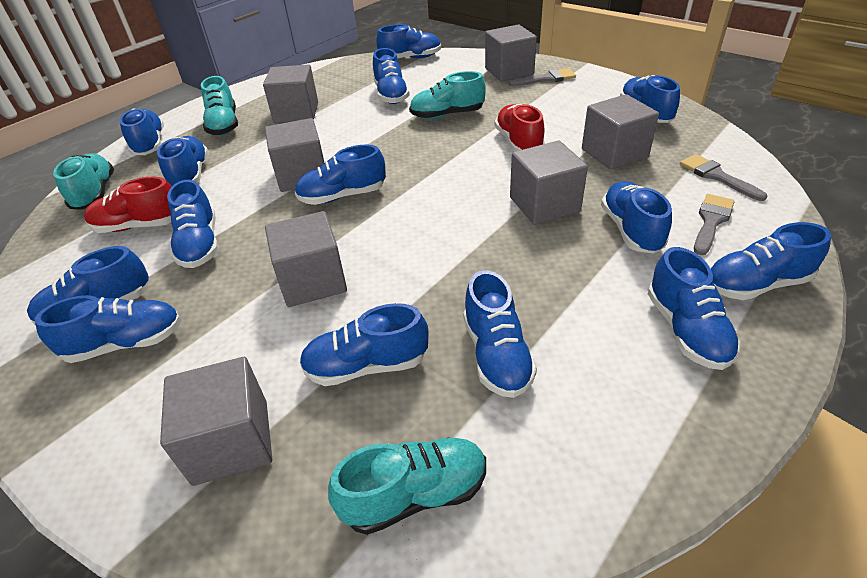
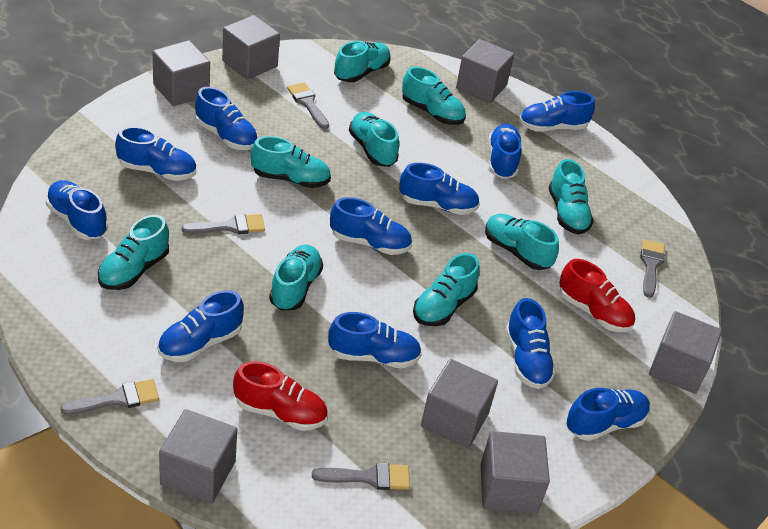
blue shoe: [27,246,149,326] [35,295,181,363] [119,108,164,155] [157,136,209,186] [167,180,219,268] [295,145,386,205] [300,303,428,386] [373,48,410,104] [376,24,441,58] [463,270,537,398] [601,181,672,254] [620,75,680,123] [648,247,740,370] [710,222,831,300] = 14 -> [46,180,108,240] [115,126,196,181] [158,290,244,362] [195,87,258,150] [328,312,422,368] [330,197,412,255] [399,163,480,215] [488,124,522,179] [505,298,556,389] [519,91,595,132] [567,388,650,441] = 11
grey brush: [509,68,576,86] [680,154,767,201] [694,194,735,255] = 3 -> [60,379,159,415] [182,214,265,234] [287,82,329,129] [312,463,410,490] [640,239,665,298] = 5
turquoise shoe: [53,153,114,210] [201,76,238,135] [328,438,486,535] [409,71,486,119] = 4 -> [98,215,169,290] [251,136,331,188] [269,245,323,311] [334,41,391,82] [349,112,399,167] [402,66,466,125] [413,253,480,326] [485,214,559,270] [549,159,594,235] = 9

